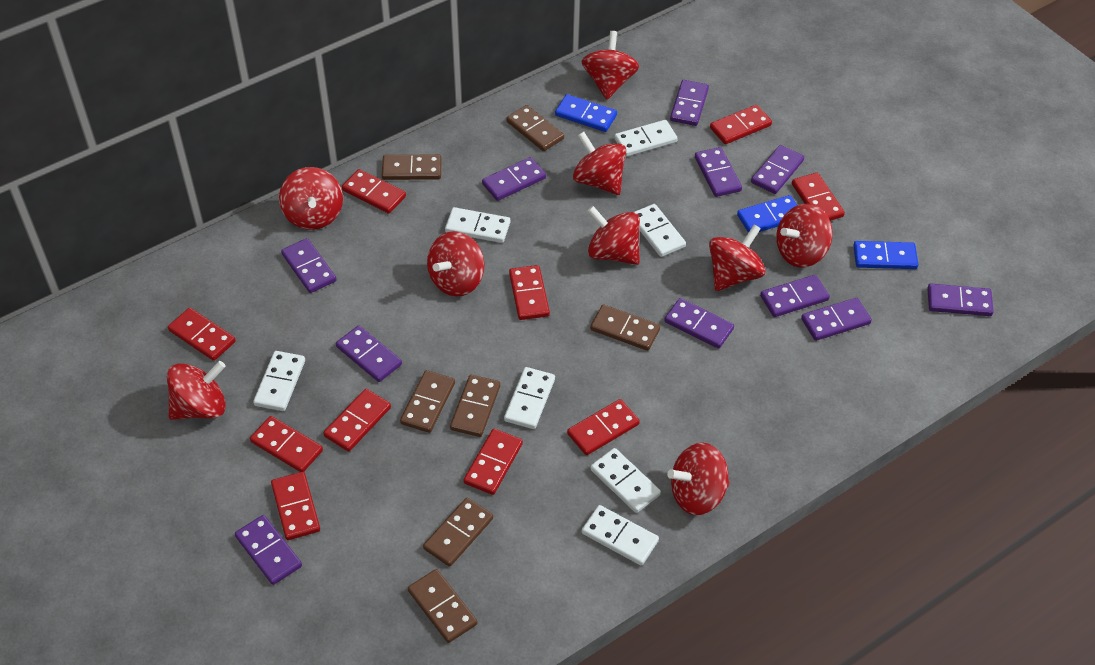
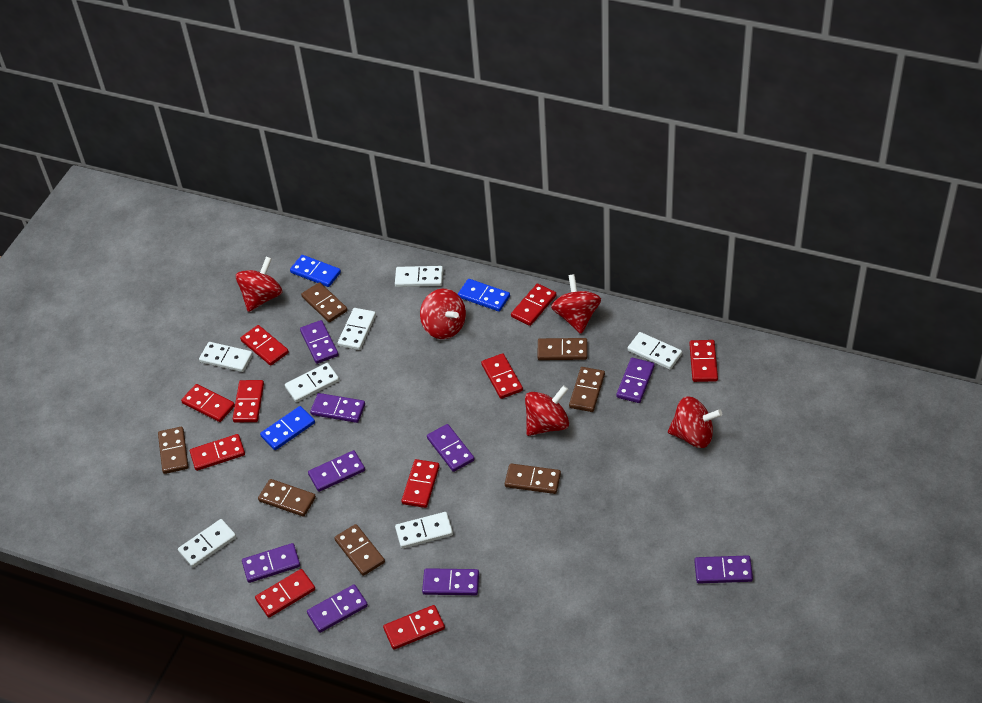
purple domino: [235,515,302,585] [281,238,336,293] [336,325,402,382] [482,157,546,201] [664,298,734,349] [670,80,709,126] [695,147,742,197] [751,145,804,194] [760,275,830,317] [801,298,872,341] [927,284,994,316] = 11 -> [242,543,300,583] [300,320,338,364] [307,584,368,633] [308,450,365,492] [310,393,365,423] [422,568,479,595] [427,424,474,472] [616,358,655,403] [694,555,753,583] = 9
red spinning top: [167,361,226,420] [279,167,343,230] [427,231,485,297] [573,132,626,195] [581,31,639,100] [587,206,640,265] [667,443,730,515] [709,224,766,291] [776,204,833,268] = 9 -> [236,257,282,312] [420,289,466,339] [525,385,569,436] [551,274,601,334] [668,396,722,448] = 5

